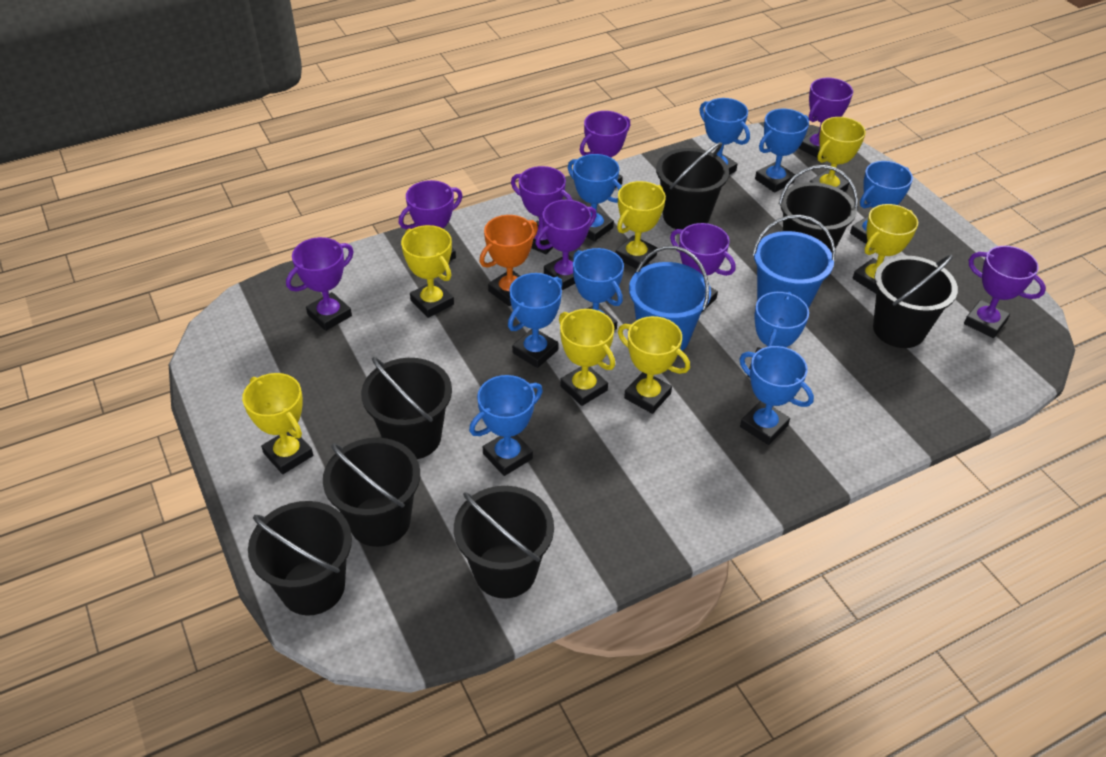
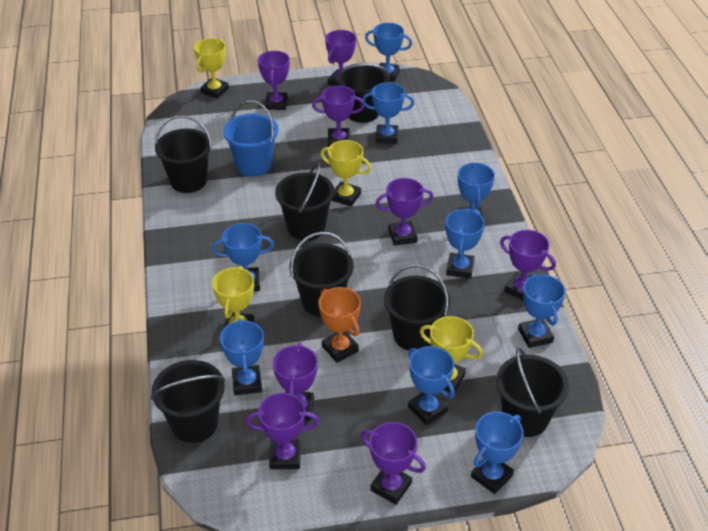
blue bucket: [629,246,711,351] [752,215,836,309] = 2 -> [223,100,278,177] = 1
yellow trophy: [242,373,313,474] [401,225,454,318] [559,309,615,406] [616,181,666,269] [618,316,690,414] [810,117,866,192] [853,204,918,293] = 7 -> [194,38,229,99] [212,266,255,330] [320,140,371,207] [420,316,483,391] = 4

